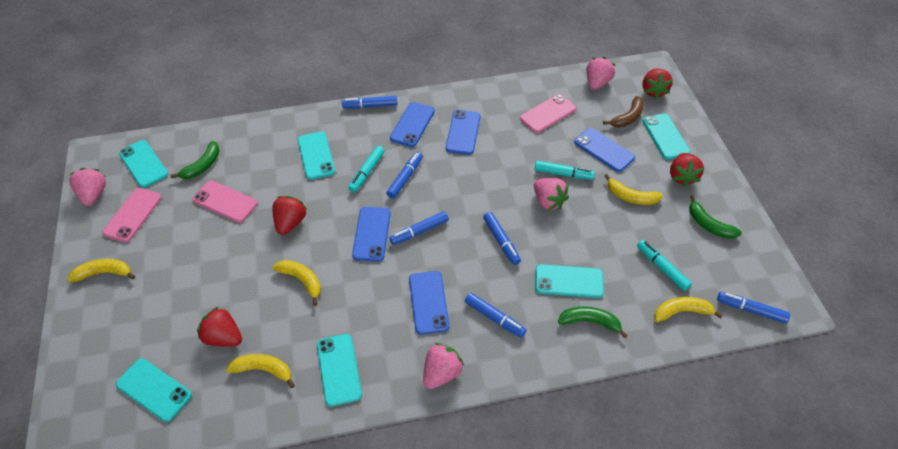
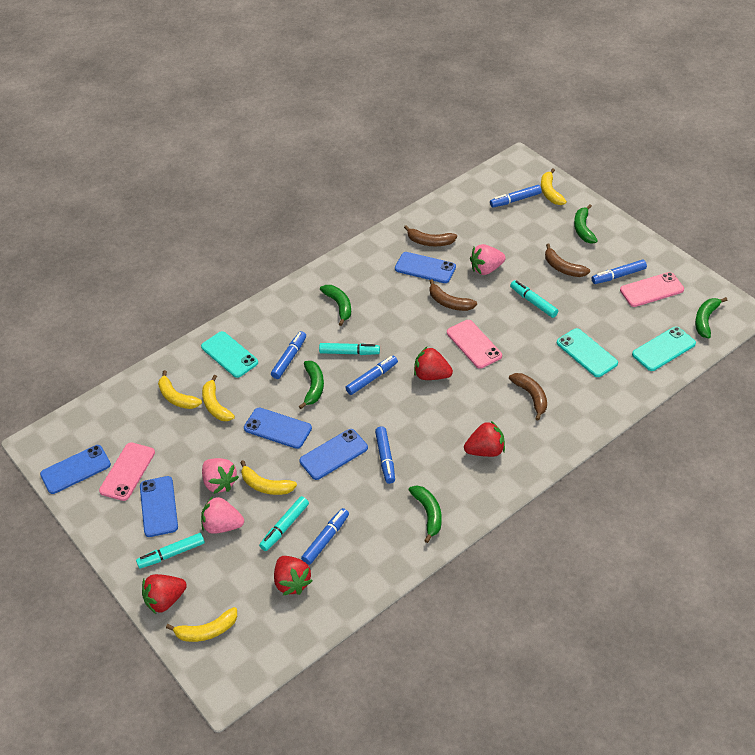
brown banana: [603,96,644,128] = 1 -> [404,225,457,246] [430,279,477,311] [509,373,547,421] [545,244,590,277] = 4
green banana: [170,141,220,179] [558,306,628,338] [689,195,742,239] = 3 -> [299,361,324,409] [320,285,351,326] [409,485,442,543] [574,204,598,244] [695,297,727,338] = 5
pink strawberry: [69,168,106,206] [423,343,464,389] [534,178,569,210] [587,57,615,90] = 4 -> [201,496,244,534] [202,458,239,494] [470,244,506,275] = 3
turquoise marker: [348,146,385,192] [535,161,595,180] [637,240,692,291] = 3 -> [136,533,205,569] [259,496,309,551] [319,343,380,355] [510,280,558,318] = 4
turquoise phone: [116,358,192,422] [119,140,168,188] [298,132,335,180] [317,334,362,407] [535,264,604,298] [643,113,690,160] = 6 -> [201,331,258,378] [557,328,618,377] [632,327,696,371] = 3

